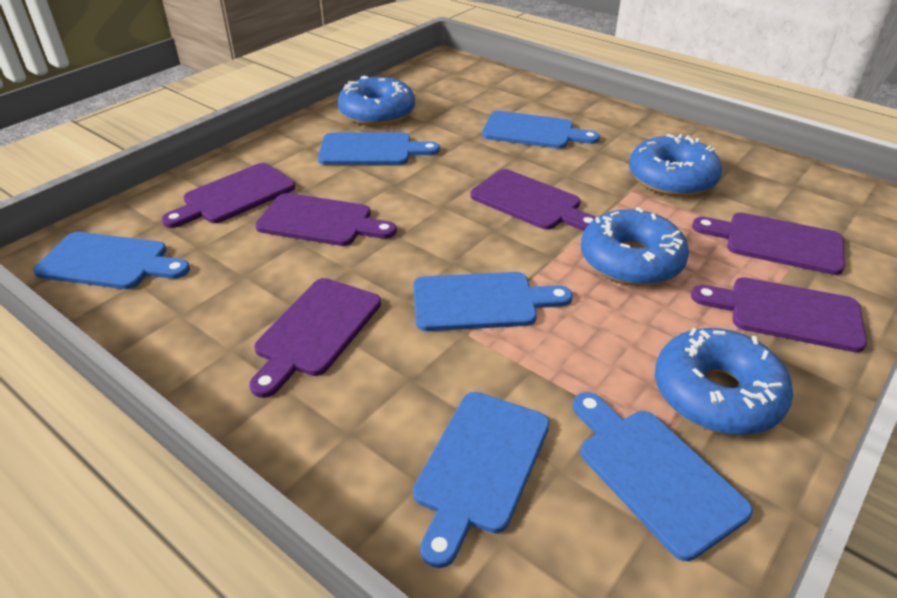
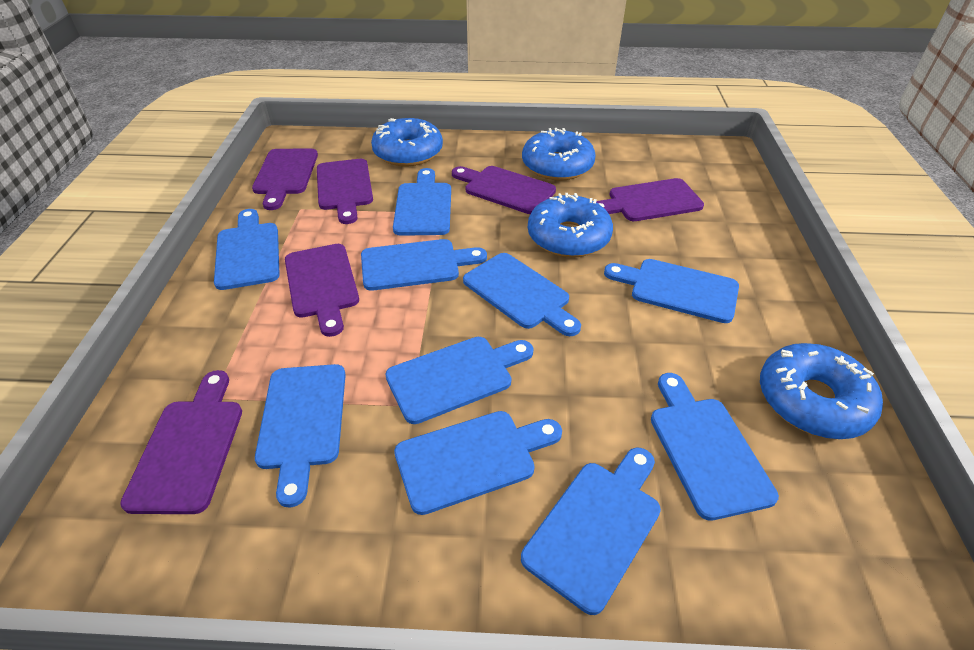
blue cutting board: [33,232,190,289] [318,133,440,165] [413,272,573,331] [413,392,550,568] [482,111,600,149] [573,392,753,561] = 6 -> [214,209,280,290] [255,364,346,508] [361,239,487,291] [385,337,534,424] [393,168,451,236] [394,411,562,515] [463,253,581,336] [521,448,661,615] [604,259,739,323] [651,373,779,521] = 10

